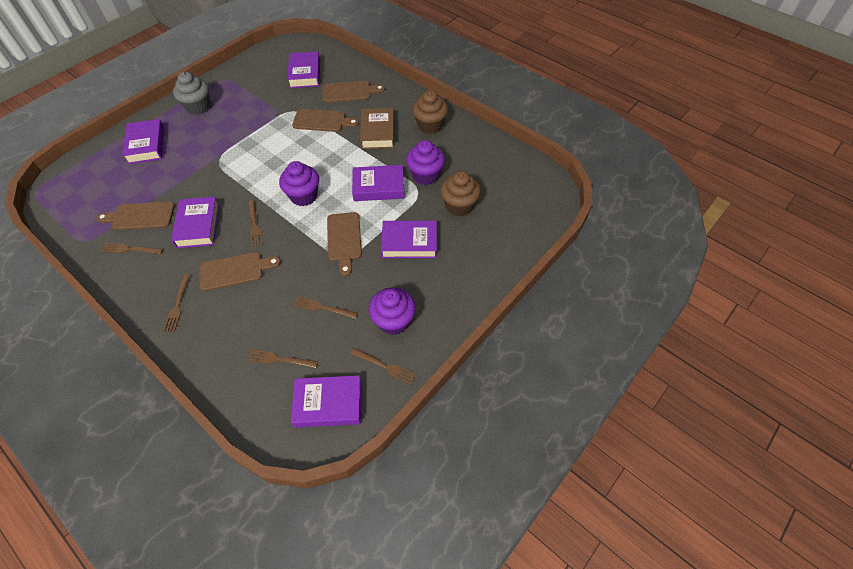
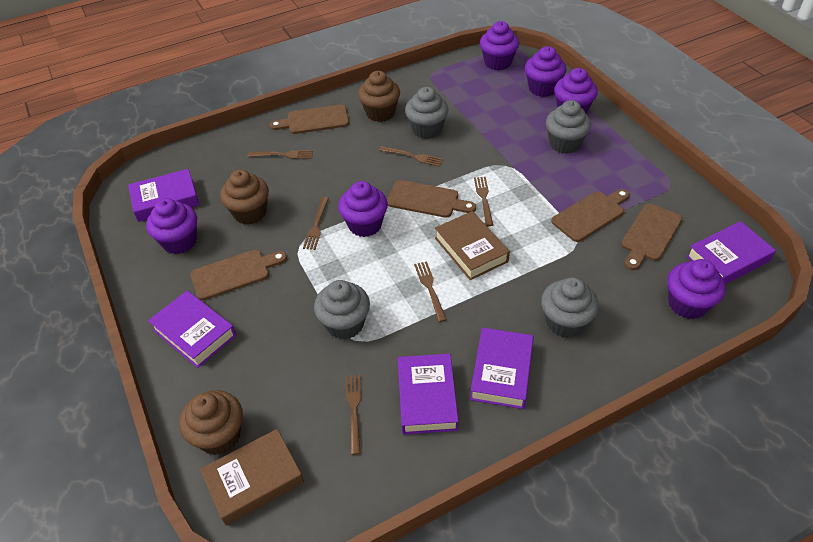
brown book: [360,108,394,149] = 1 -> [200,429,304,525] [435,211,510,280] = 2
brown cupcake: [412,90,448,134] [440,171,481,216] = 2 -> [179,390,243,455] [220,169,269,225] [358,71,400,122] = 3
grey cupcake: [173,72,210,115] = 1 -> [314,280,370,339] [405,87,448,139] [541,277,599,338] [546,100,591,154] = 4
purple book: [122,119,164,164] [171,197,220,248] [287,51,320,88] [291,375,362,428] [352,165,405,201] [381,221,437,258] = 6 -> [128,169,199,222] [148,291,236,368] [398,354,459,435] [470,328,534,409] [686,221,776,284] = 5
purple cupcake: [279,161,319,206] [369,288,416,335] [406,140,445,185] = 3 -> [146,198,197,254] [338,181,388,237] [480,21,519,70] [525,46,566,97] [554,68,598,114] [667,259,726,319] = 6

